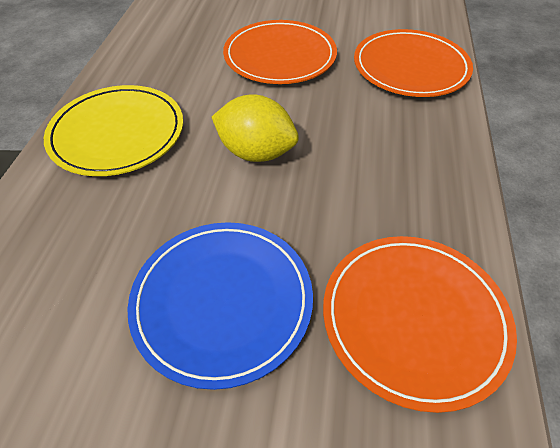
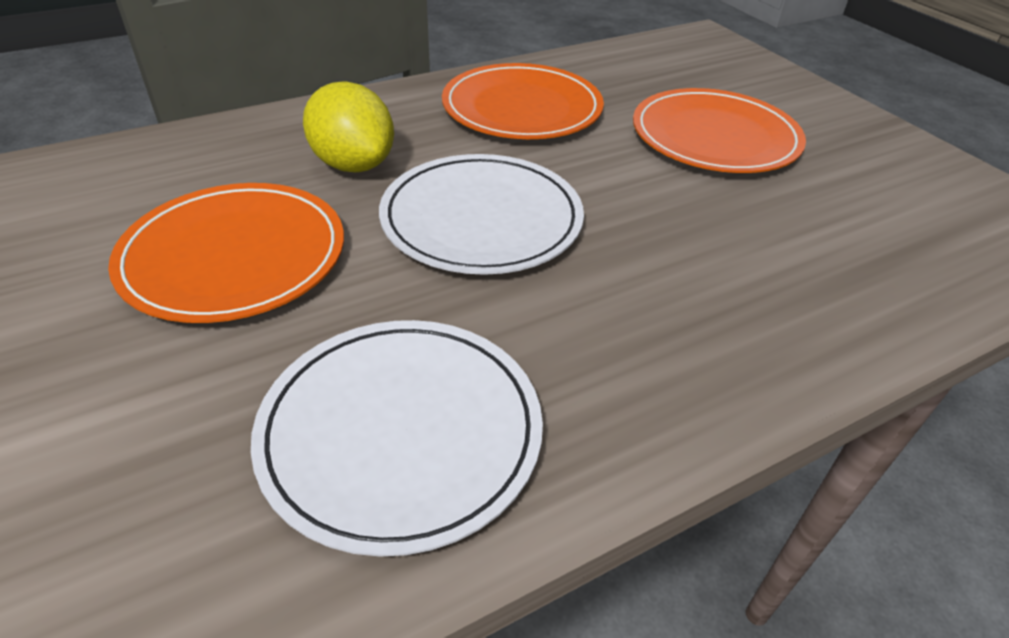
blue plate: [128,222,313,390] = 1 -> none = 0
white plate: none = 0 -> [251,320,543,557] [379,154,584,275] = 2
yellow plate: [44,85,183,176] = 1 -> none = 0

